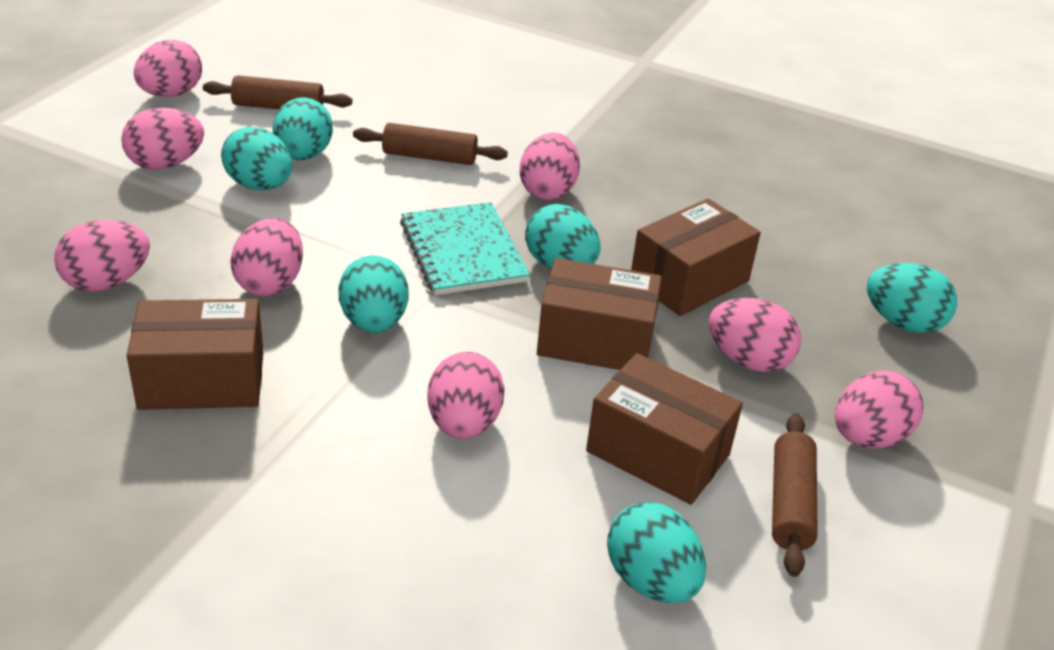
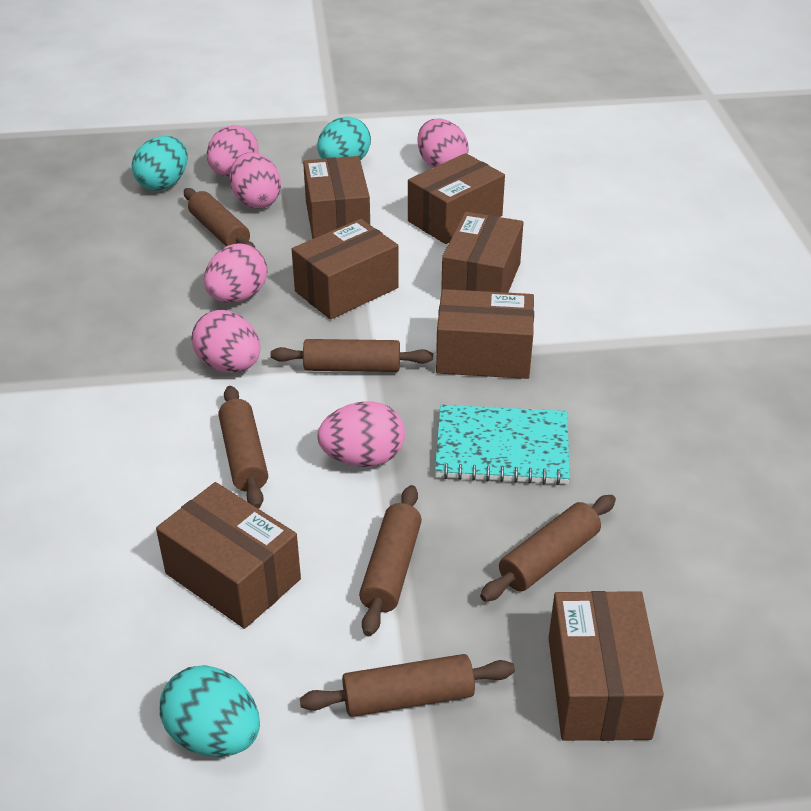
brown box: [126,299,263,410] [537,258,662,370] [586,353,743,505] [631,198,761,316] = 4 -> [156,482,301,629] [292,219,399,320] [303,156,370,239] [408,153,505,244] [436,289,534,379] [441,212,523,293] [548,591,664,741] = 7
brown rolling pin: [203,75,352,110] [353,123,508,165] [772,413,818,577] = 3 -> [184,188,255,247] [218,386,268,509] [270,339,433,372] [300,654,515,717] [359,485,422,636] [480,495,616,602] = 6
pink egg: [54,220,150,292] [121,108,204,170] [134,40,202,97] [230,218,303,296] [427,352,505,439] [520,133,580,200] [708,298,801,372] [835,371,924,448] = 8 -> [191,310,260,373] [204,243,267,303] [207,125,259,177] [230,152,281,209] [317,401,405,467] [417,119,468,168] = 6
turquoise egg: [221,127,292,190] [273,97,333,160] [339,255,409,333] [525,204,600,269] [607,502,706,603] [867,263,957,333] = 6 -> [132,136,188,191] [160,665,260,757] [317,117,371,160] = 3

